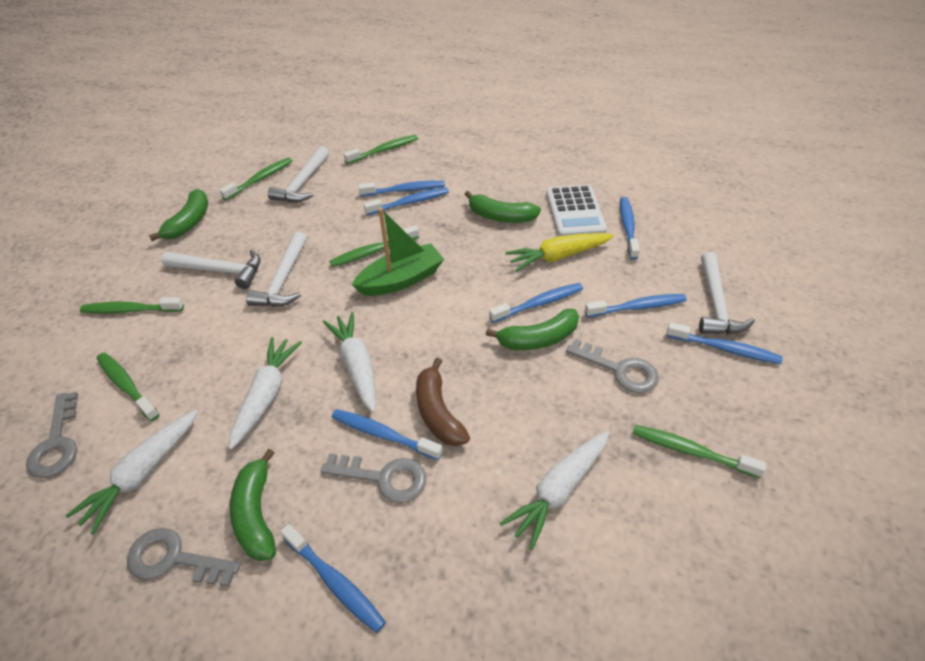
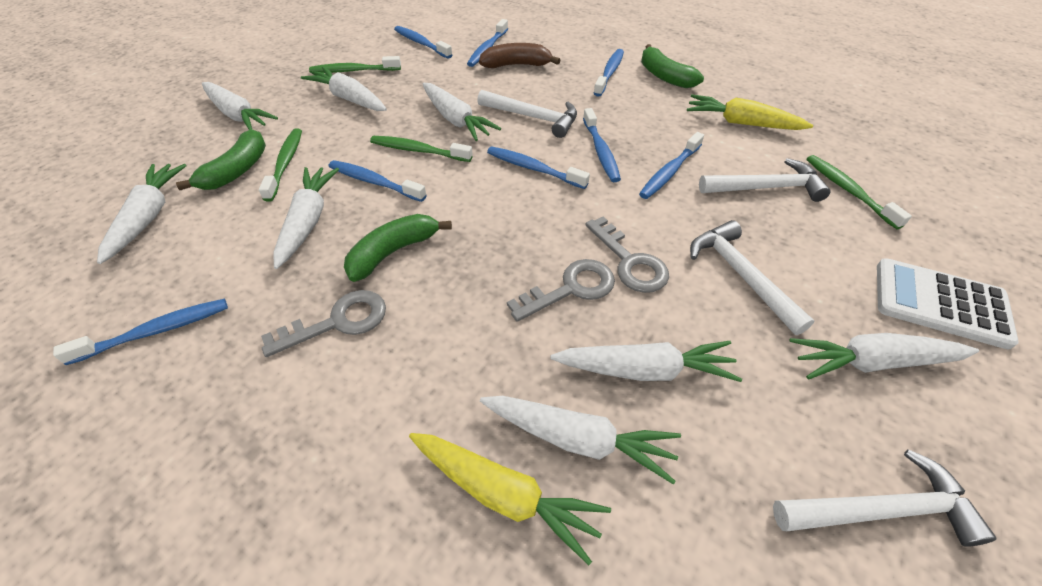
green banana: [149,189,208,241] [230,448,276,561] [465,191,541,223] [486,309,579,350] = 4 -> [176,129,266,190] [344,214,452,282] [641,44,704,88] = 3
green boat: [352,208,444,296] = 1 -> none = 0
green toothbrush: [80,297,184,313] [97,353,160,421] [219,158,292,200] [329,225,419,267] [344,135,418,164] [632,425,767,478] = 6 -> [259,129,302,202] [309,56,401,73] [370,136,473,162] [806,155,912,230] = 4
grey key: [26,392,78,478] [127,528,241,587] [321,453,426,503] [566,339,659,393] = 4 -> [261,290,386,357] [507,259,615,322] [585,217,669,293] = 3
white carrot: [65,410,198,535] [229,337,302,449] [323,312,376,412] [500,431,609,550] = 4 -> [97,164,186,264] [202,82,278,130] [273,167,339,269] [301,66,387,111] [422,83,501,141] [480,396,681,485] [550,341,742,382] [789,333,979,379] = 8
yellow carrot: [505,233,614,271] = 1 -> [409,433,611,565] [687,94,813,130] = 2

